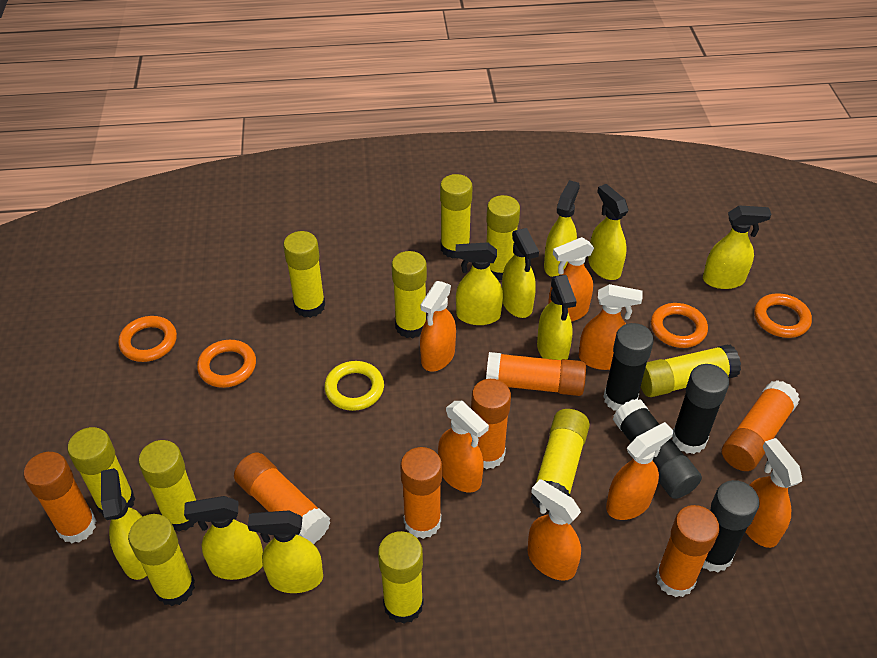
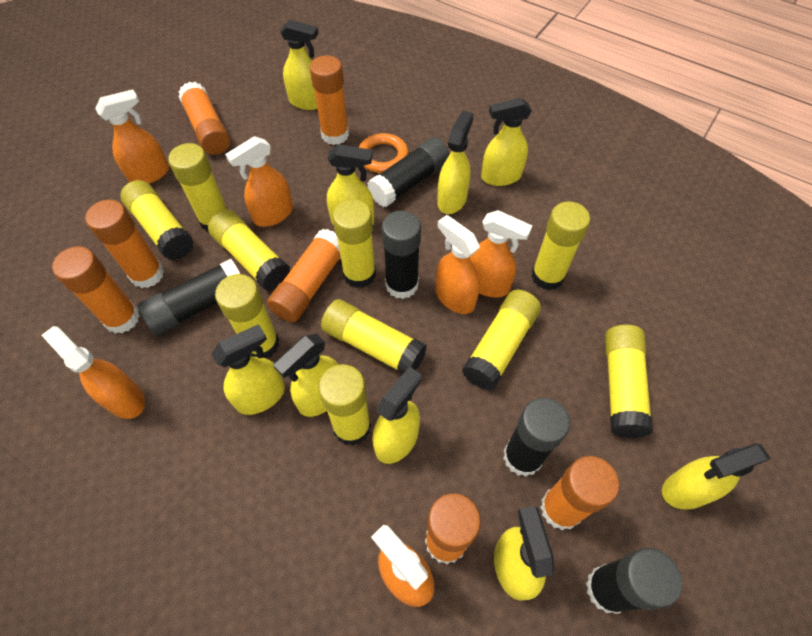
black glue stick: [603,323,654,411] [613,399,702,499] [672,364,729,454] [702,480,760,572] = 4 -> [138,259,240,335] [367,137,449,207] [382,211,421,299] [503,398,570,477] [586,548,682,614] = 5
orange ring: [118,316,177,362] [197,340,256,388] [651,303,708,348] [754,293,812,338] = 4 -> [359,133,409,173] = 1
orange spray bottle: [420,281,456,371] [438,401,489,492] [527,479,581,581] [548,237,594,322] [579,284,643,370] [606,422,673,520] [746,438,802,548] = 7 -> [42,326,145,419] [95,89,169,184] [225,136,293,227] [371,525,434,607] [436,215,480,314] [470,210,532,297] = 6
yellow ring: [324,361,384,411] = 1 -> none = 0

